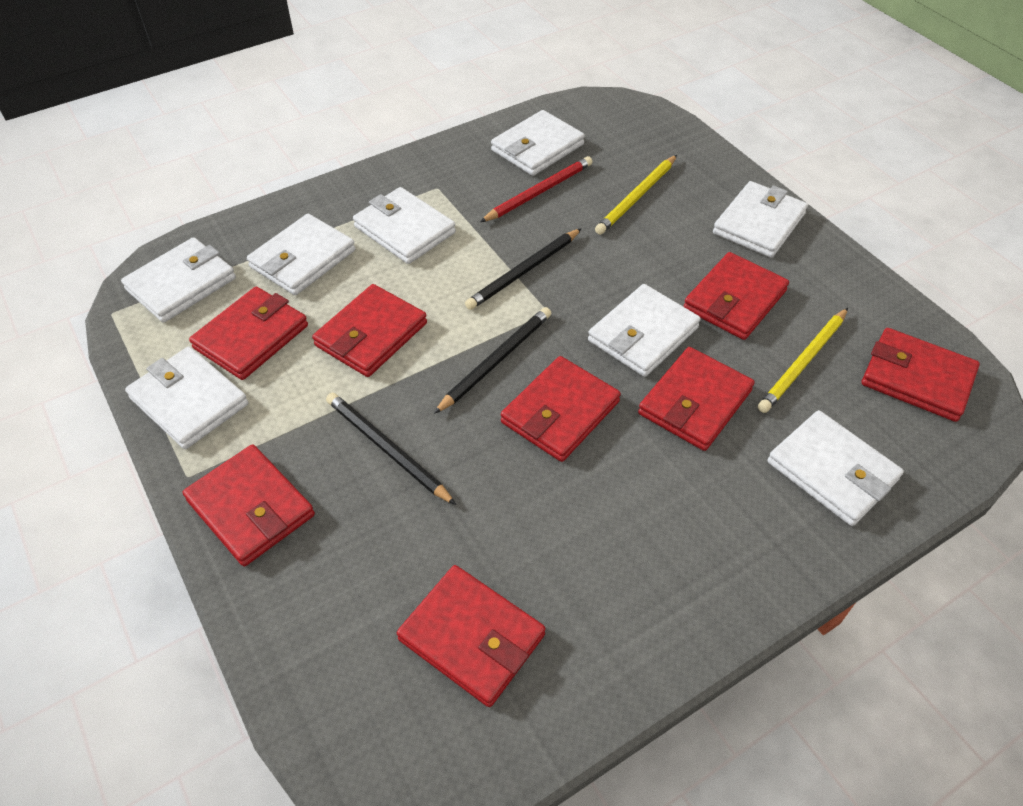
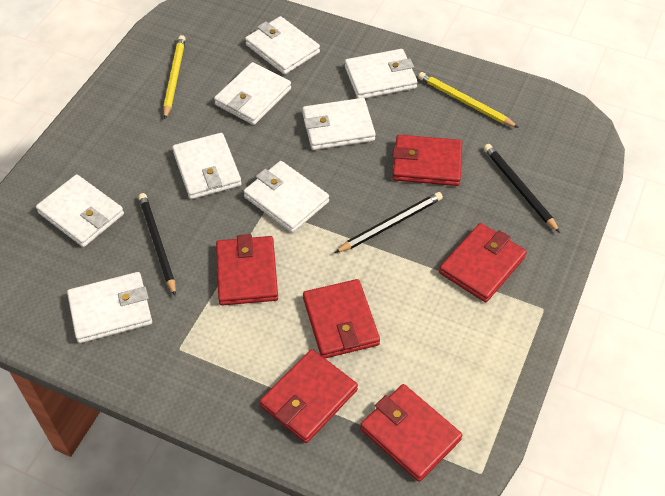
red pencil: [480,156,593,222] = 1 -> none = 0
red wallet: [183,444,315,566] [189,287,308,380] [312,284,427,377] [397,565,545,707] [501,356,621,462] [638,347,755,451] [683,252,789,340] [861,328,980,422] = 8 -> [216,234,278,306] [260,349,358,443] [303,279,380,358] [360,384,462,482] [392,135,462,186] [439,223,527,303] = 6

